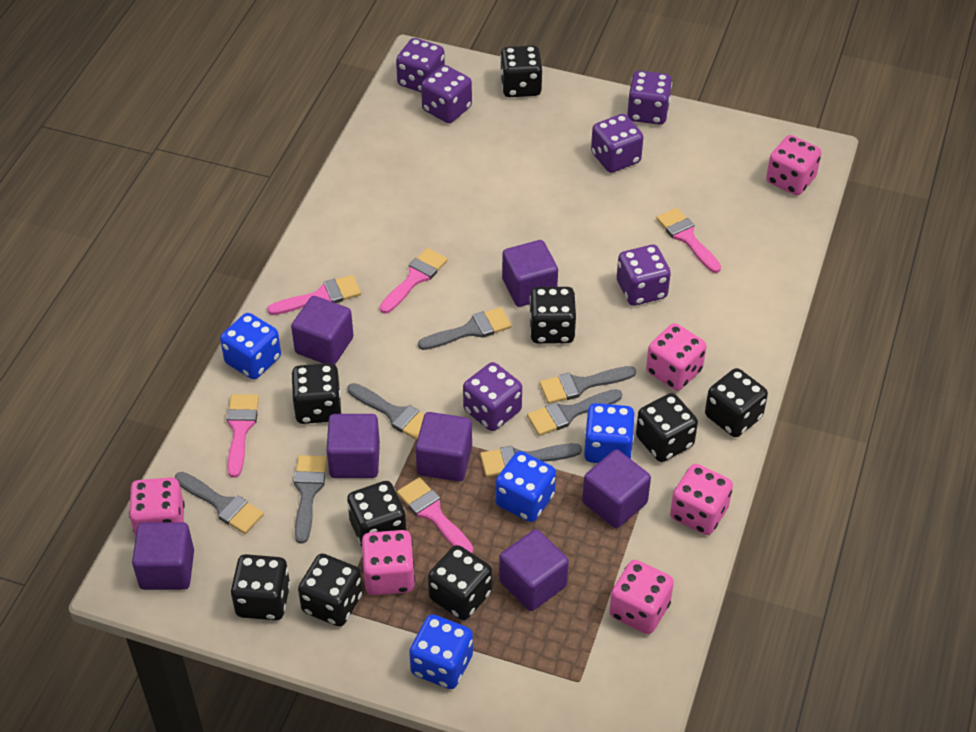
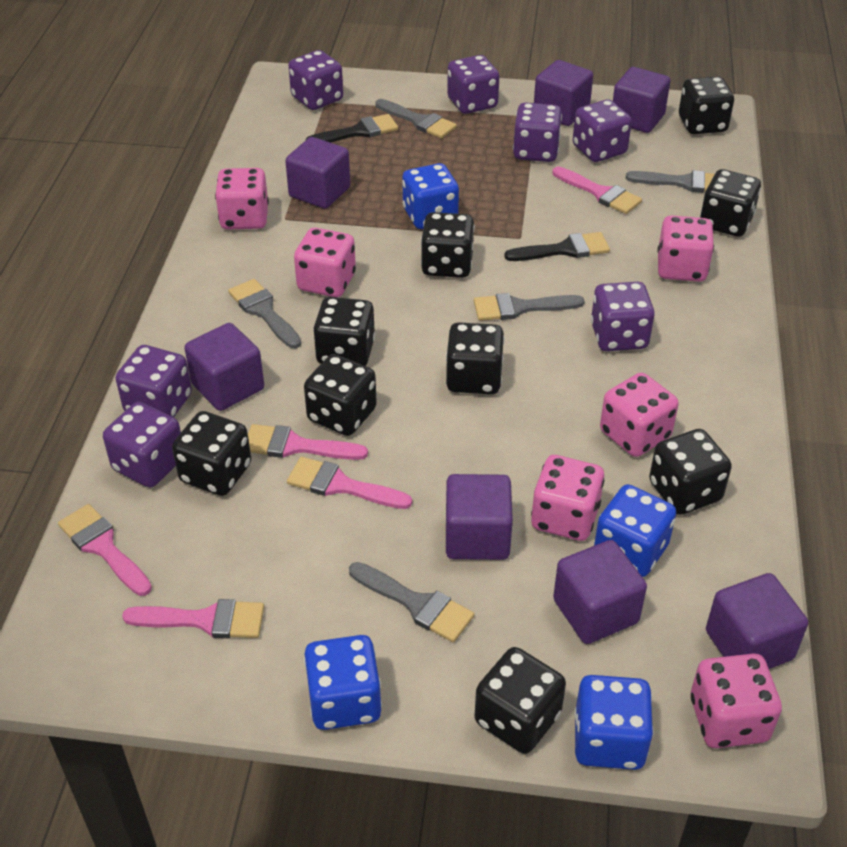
black brush: none = 0 -> [305,114,398,143] [504,232,610,261] = 2
grey brush: [175,472,264,534] [294,455,327,544] [348,383,424,440] [418,307,512,350] [480,443,582,477] [527,389,622,436] [539,366,636,404] = 7 -> [228,279,301,348] [349,562,474,642] [376,99,457,138] [474,293,584,321] [626,170,715,193] = 5
purple dice: [396,38,445,92] [421,65,472,123] [463,362,522,431] [591,114,643,173] [617,245,671,306] [627,71,672,125] = 6 -> [103,402,181,488] [116,345,192,417] [288,50,343,110] [447,55,499,114] [513,102,562,162] [573,99,632,162] [591,282,655,351] = 7

